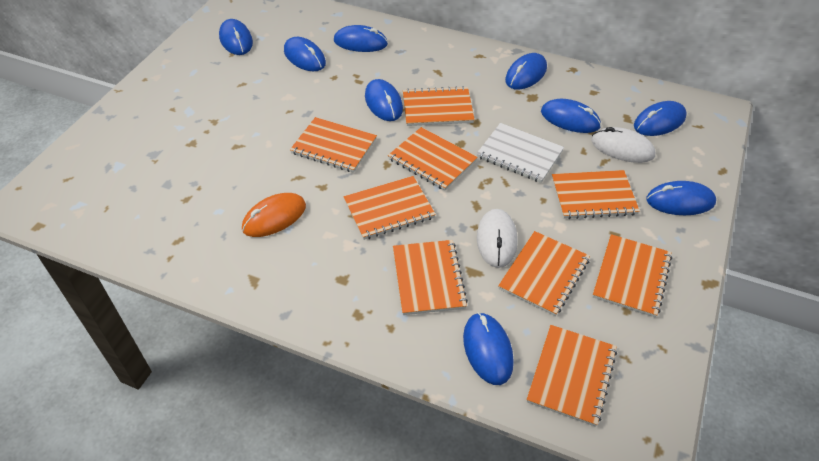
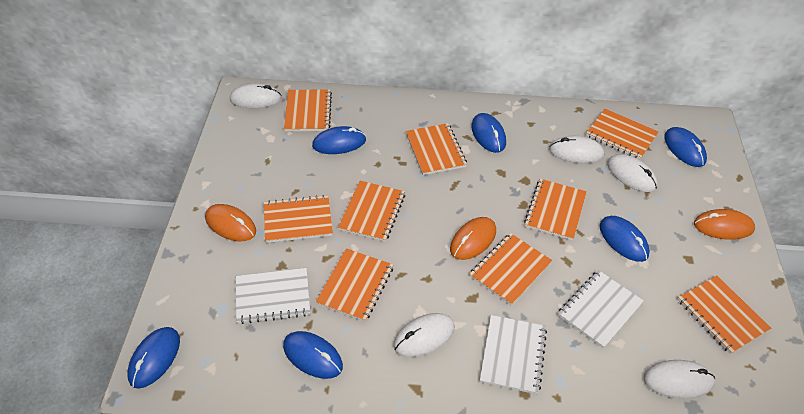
blue mouse: [219,19,253,55] [284,37,326,71] [334,25,388,52] [365,79,403,121] [463,312,514,385] [505,53,547,90] [541,99,601,133] [634,101,687,136] [646,181,716,215] = 9 -> [127,327,180,388] [283,331,343,379] [312,126,366,154] [471,113,506,153] [600,216,650,262] [664,127,707,167] = 6
orange mouse: [242,193,306,237] = 1 -> [205,204,256,241] [450,217,496,260] [694,209,755,240] = 3
white mouse: [477,209,518,268] [591,127,655,163] = 2 -> [230,83,282,108] [393,313,455,357] [549,135,604,163] [607,154,658,192] [644,360,715,399] = 5
white notebook: [476,123,564,183] = 1 -> [236,268,310,324] [480,315,547,394] [558,270,644,348] = 3

